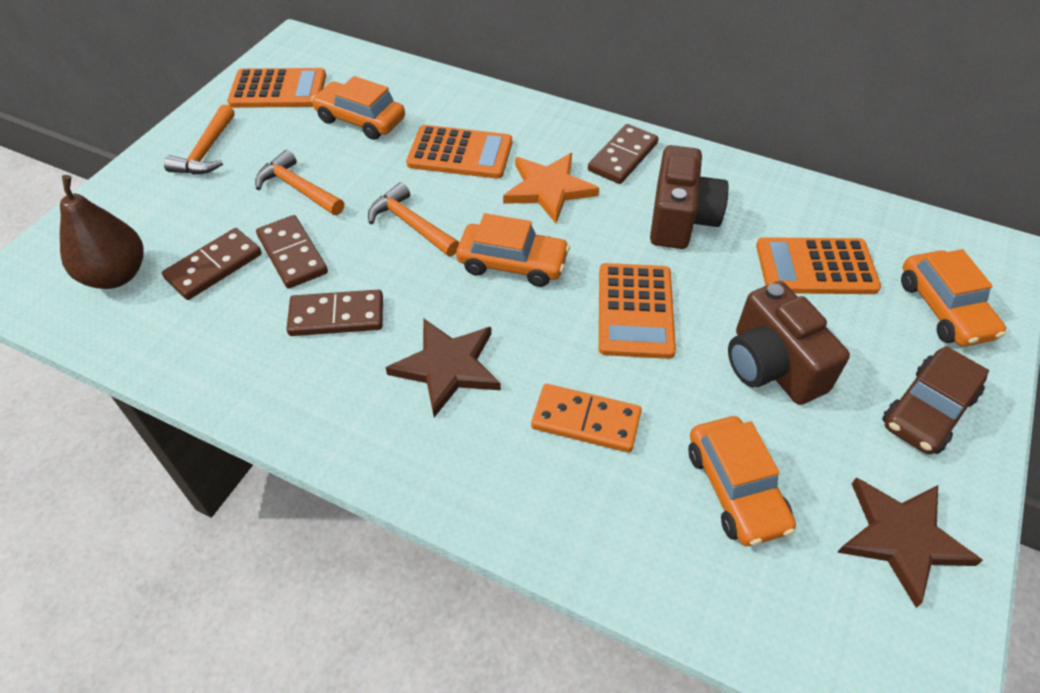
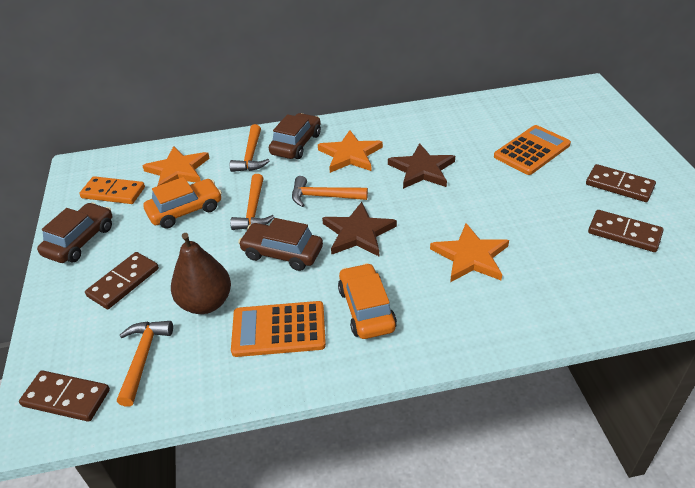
brown camera: [650,145,729,249] [728,281,850,405] = 2 -> none = 0
brown car: [882,346,989,454] = 1 -> [37,202,112,263] [238,218,323,271] [269,113,321,159] = 3
orange calculator: [227,68,326,108] [406,125,512,179] [599,263,676,359] [756,237,881,294] = 4 -> [231,301,326,357] [494,125,571,175] = 2
orange car: [311,76,405,140] [456,213,570,287] [688,416,796,546] [901,249,1006,347] = 4 -> [143,177,222,229] [338,263,397,339] = 2
orange hammer: [164,104,235,175] [255,150,344,215] [368,182,459,256] = 3 -> [117,321,173,407] [230,124,270,172] [230,174,275,230] [292,176,368,207] = 4
orange star: [503,153,599,223] = 1 -> [142,146,210,186] [318,130,383,173] [430,223,509,282] = 3

